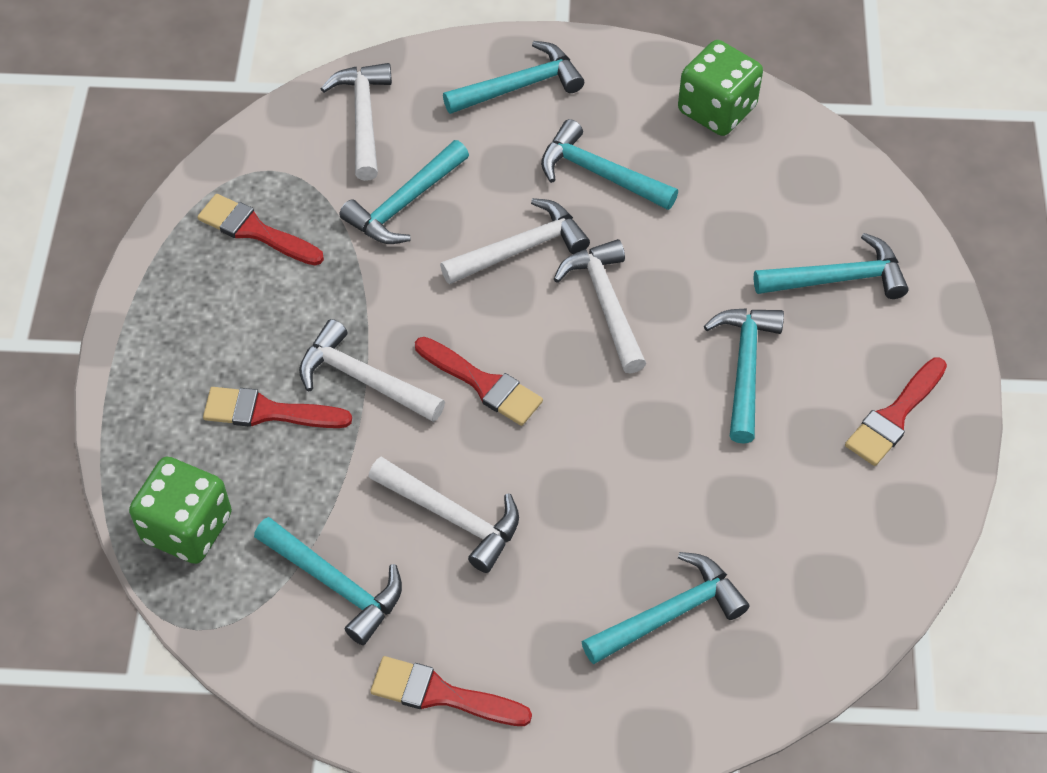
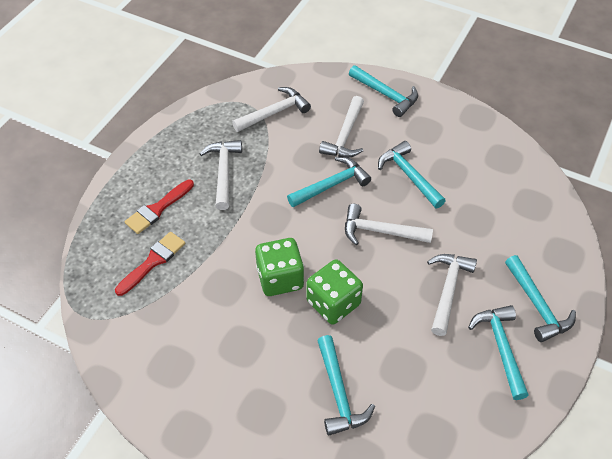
red brush: [197,194,324,266] [203,387,352,428] [370,656,532,726] [415,337,543,426] [845,358,947,466] = 5 -> [115,232,185,296] [124,180,194,234] = 2
turquoise hammer: [254,517,402,645] [339,140,469,244] [443,41,584,114] [541,119,678,210] [582,552,750,665] [704,308,784,444] [754,233,909,299] = 7 -> [287,157,371,207] [317,335,375,435] [349,65,418,117] [378,141,446,208] [468,305,529,400] [505,255,576,342] = 6

